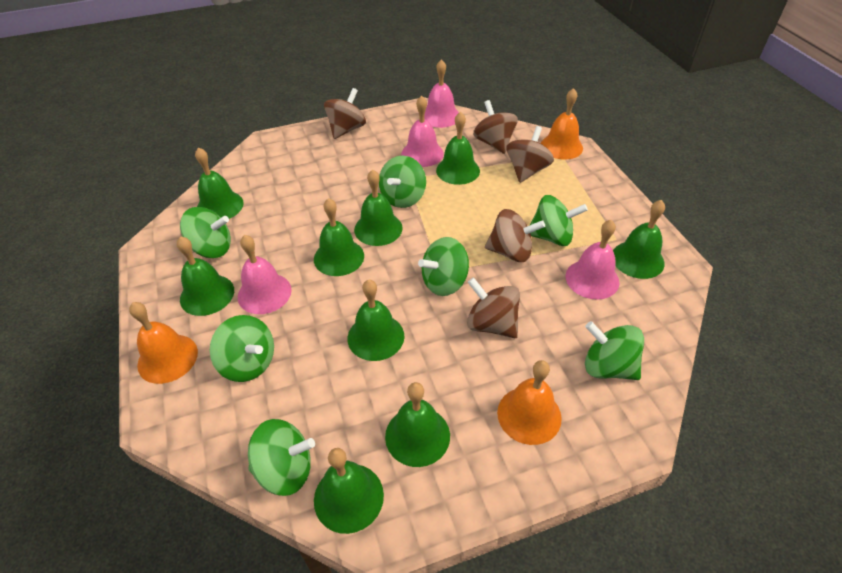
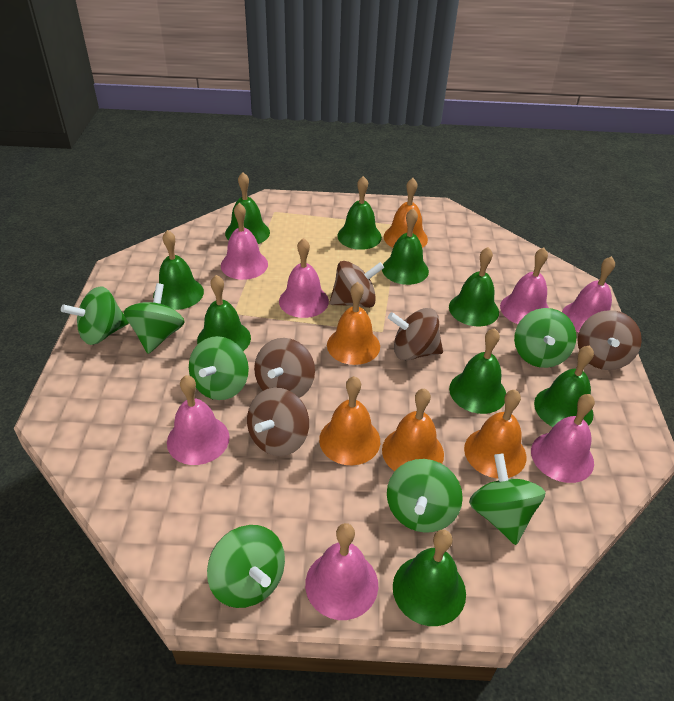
orange bell: [129,302,198,384] [497,360,562,445] [541,88,583,160] = 3 -> [319,376,380,465] [327,282,380,365] [382,388,444,471] [384,178,428,248] [464,389,527,478] = 5
pink bell: [238,235,292,314] [401,95,444,167] [424,59,459,128] [566,220,619,300] = 4 -> [167,375,230,465] [221,203,268,280] [279,238,329,318] [305,523,378,620] [500,248,549,324] [531,394,595,483] [562,256,615,332] = 7

